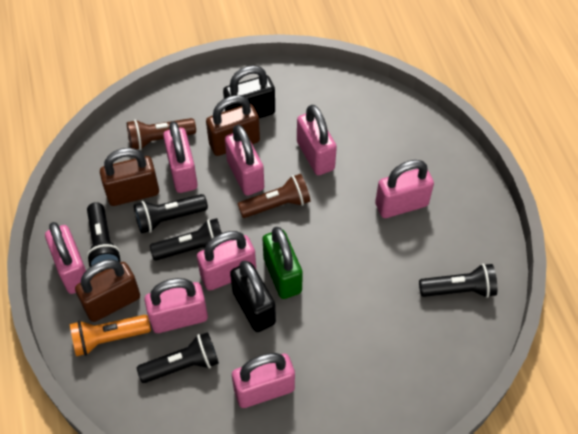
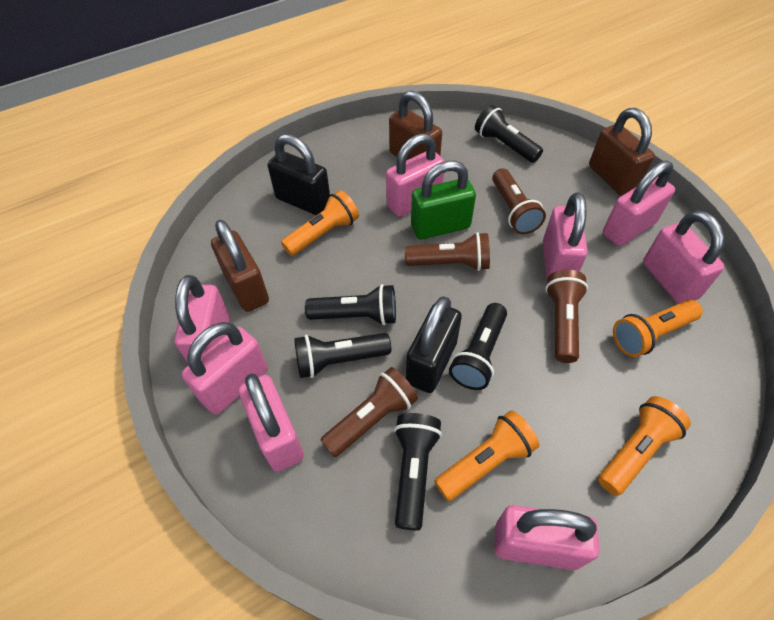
brown flashlight: [127,118,196,150] [238,174,310,218] = 2 -> [321,367,418,457] [405,232,490,271] [492,168,546,234] [545,270,588,363] = 4
orange flashlight: [70,315,151,356] = 1 -> [281,190,359,256] [434,410,539,501] [598,396,691,496] [613,300,703,357] = 4

